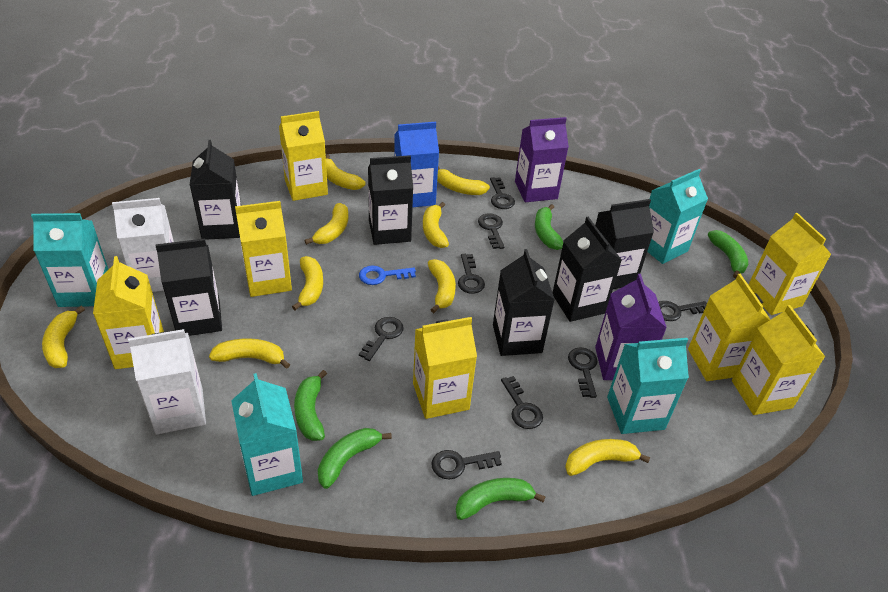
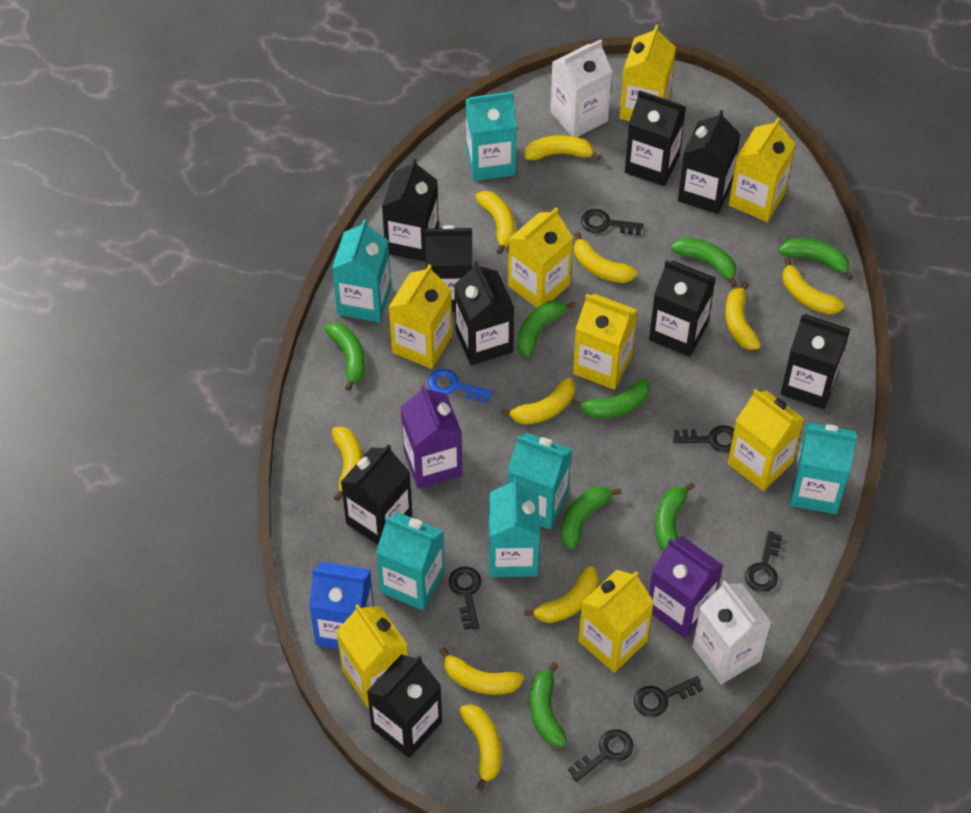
black carton: [155,239,222,336] [190,140,241,240] [368,155,413,245] [493,249,555,356] [552,217,622,322] [595,199,654,289] = 6 -> [341,444,412,545] [366,654,442,758] [382,159,439,262] [425,225,473,312] [454,261,514,365] [625,90,686,186] [649,260,716,357] [678,110,741,214] [781,314,850,409] = 9
black key: [359,317,404,361] [431,450,502,480] [458,254,485,294] [478,213,504,249] [490,177,515,209] [501,376,543,429] [568,347,598,398] [658,301,707,321] = 8 -> [448,567,482,630] [568,729,634,782] [581,209,644,235] [634,676,703,717] [673,425,734,453] [745,531,782,592] = 6
green banana: [294,370,327,441] [318,428,392,489] [456,478,546,520] [535,204,563,250] [708,230,748,278] = 5 -> [324,322,365,391] [517,300,575,357] [530,662,567,747] [561,486,622,549] [571,379,650,419] [655,482,695,552] [671,237,737,287] [778,238,853,280] = 8
turquoise carton: [31,213,109,307] [231,373,303,496] [607,338,689,434] [647,169,708,264] = 4 -> [332,219,391,323] [376,512,445,611] [466,91,517,181] [488,477,540,577] [507,433,572,530] [790,423,857,514] = 6
yellow banana: [42,306,85,368] [209,338,290,369] [292,256,323,310] [304,203,348,245] [326,155,365,190] [423,202,449,248] [428,259,456,313] [437,166,490,195] [565,439,650,476] = 9 -> [332,427,363,501] [440,647,524,695] [459,704,502,791] [475,191,515,254] [501,378,575,425] [524,135,601,161] [524,566,598,623] [574,232,638,283] [725,281,761,350] [783,258,845,315] = 10
yellow carton: [93,256,164,369] [235,201,292,297] [279,111,328,201] [413,317,477,419] [688,274,771,381] [732,305,825,415] [748,213,831,315] = 7 -> [336,604,408,708] [389,264,452,369] [508,207,573,308] [573,294,637,390] [578,570,654,673] [619,25,676,121] [728,389,804,491] [729,118,795,222] = 8

